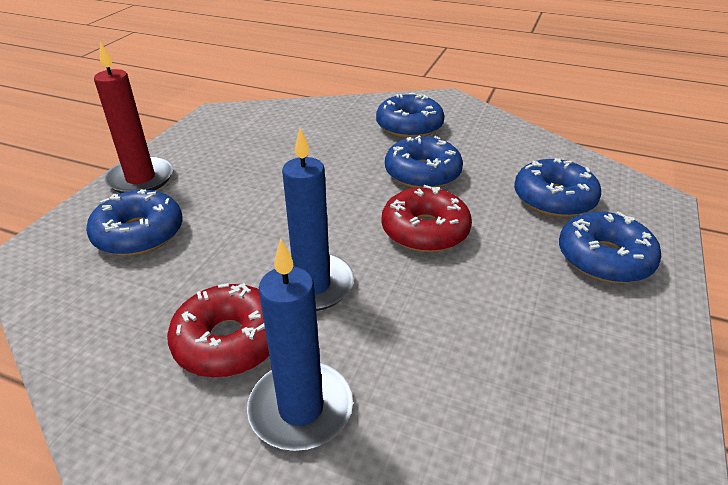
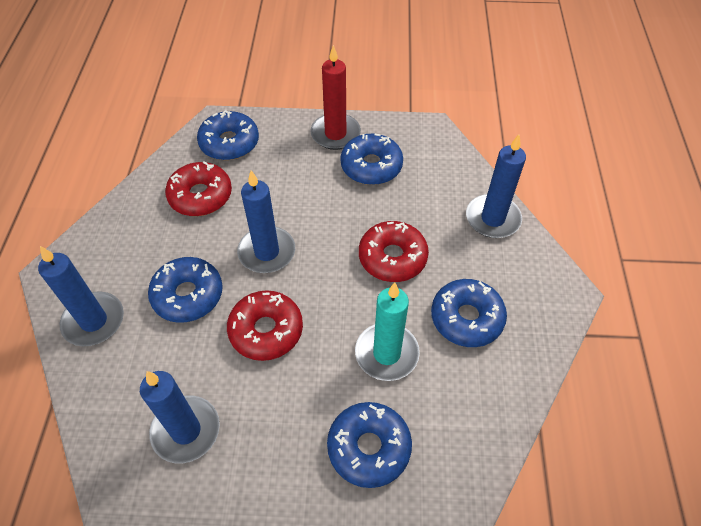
blue candle: [247,239,353,451] [282,128,354,311] = 2 -> [38,246,124,346] [140,371,220,464] [237,170,295,273] [466,135,526,238] = 4
red donut: [167,283,269,378] [382,185,472,252] = 2 -> [165,161,232,216] [227,290,303,361] [359,221,429,282] = 3
turquoise candle: none = 0 -> [355,283,420,381] = 1

